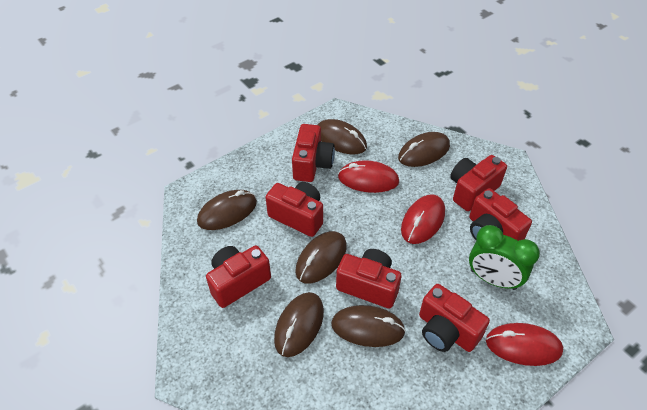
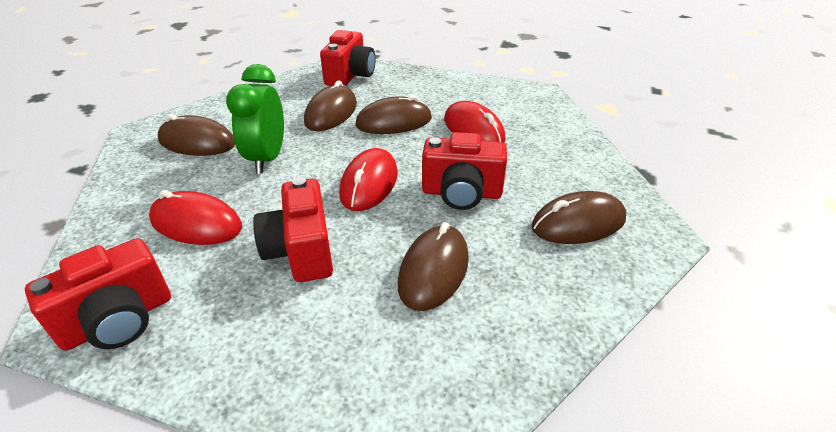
brown mouse: [197,190,257,230] [274,292,324,357] [295,231,347,283] [318,119,367,154] [331,305,406,347] [398,132,450,167] = 6 -> [158,114,235,156] [304,80,357,131] [355,95,432,134] [398,222,469,311] [531,191,626,244] = 5
red camera: [206,245,271,308] [266,182,323,237] [292,124,335,182] [336,249,401,309] [419,284,490,352] [450,155,507,211] [469,188,532,241] = 7 -> [25,238,171,351] [253,177,333,282] [320,30,376,86] [422,132,507,210] = 4

